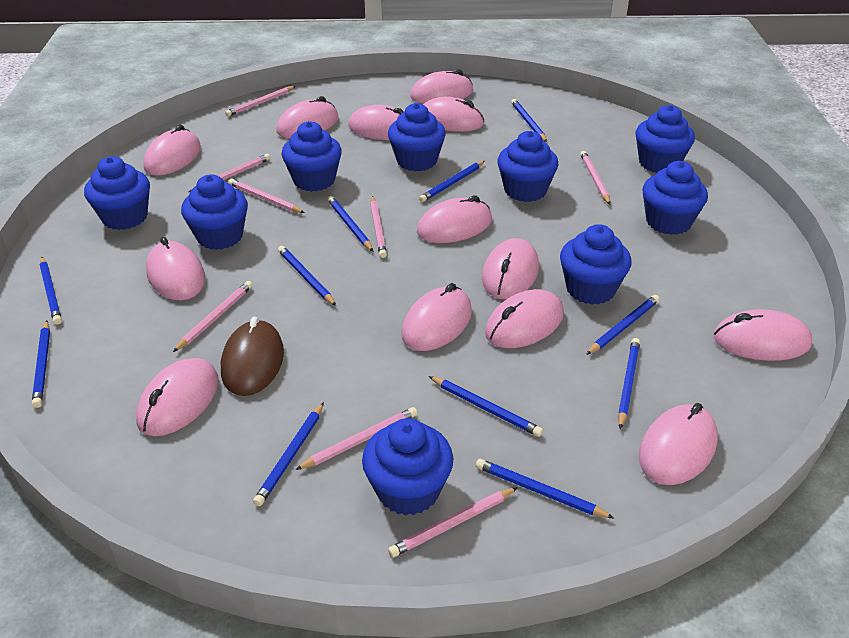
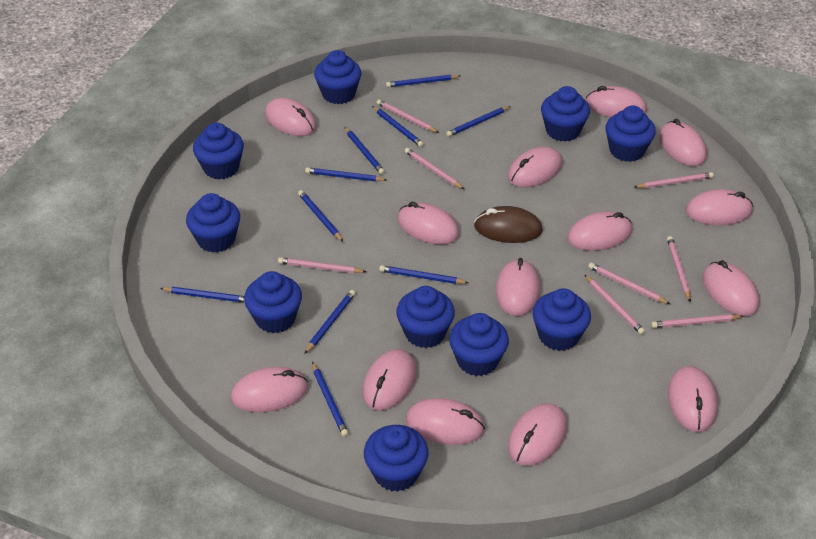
blue cupcake: [84,156,150,230] [181,174,248,250] [282,121,342,192] [362,418,453,516] [388,103,446,172] [497,131,558,202] [560,224,632,304] [636,105,695,173] [642,161,708,235] = 9 -> [186,193,240,253] [193,123,244,179] [244,271,302,333] [314,50,361,104] [364,425,429,492] [396,286,455,348] [449,313,509,376] [532,288,591,351] [541,86,590,142] [605,106,656,162] = 10
blue pencil: [32,320,50,408] [40,257,62,325] [253,402,324,506] [278,246,336,306] [328,196,373,251] [419,161,485,202] [429,376,543,437] [476,459,614,518] [511,99,547,142] [586,295,660,355] [618,338,640,429] = 11 -> [160,287,245,303] [298,190,343,242] [305,167,387,182] [305,290,355,354] [312,362,349,437] [345,127,385,175] [372,106,424,147] [379,265,469,284] [386,75,460,88] [446,106,511,137] = 10
pink mouse: [136,358,219,436] [143,125,201,176] [146,237,205,301] [276,96,338,138] [348,105,404,140] [401,283,472,351] [410,69,473,103] [417,195,492,243] [423,97,484,132] [482,238,539,299] [485,289,564,348] [639,403,718,485] [713,309,812,361] = 13 -> [231,367,308,412] [265,98,317,136] [363,349,416,411] [398,202,459,245] [406,398,485,445] [496,258,540,316] [508,147,562,187] [508,403,567,466] [567,211,632,251] [586,86,647,117] [659,119,707,166] [668,366,718,432] [686,189,753,225] [703,260,759,316] = 14

